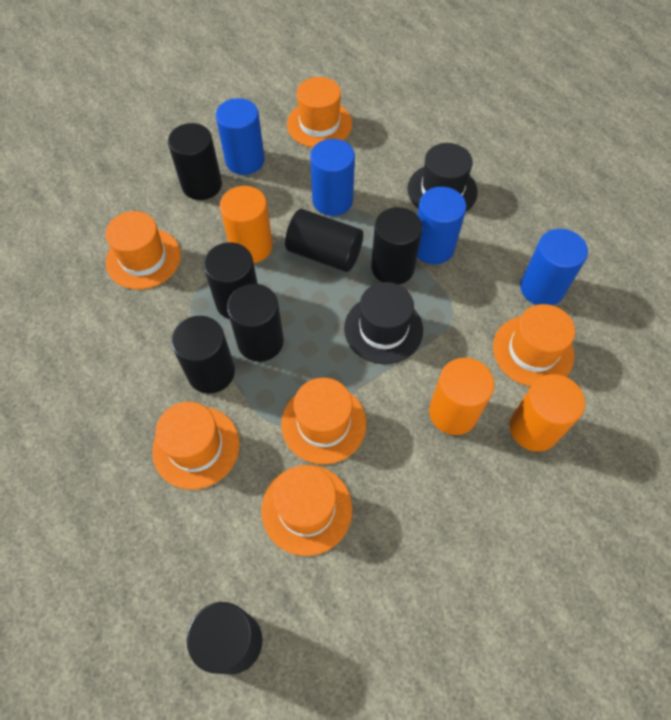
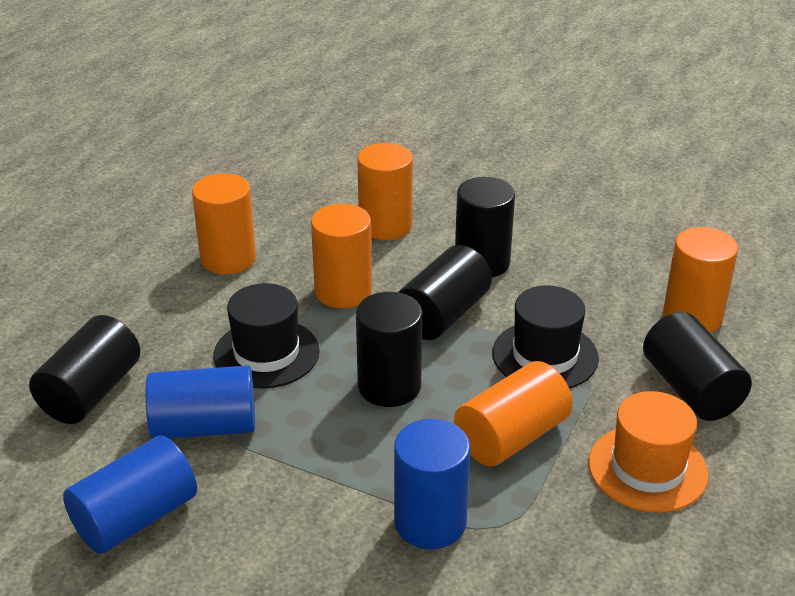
black cylinder: [168,123,222,200] [171,316,235,394] [186,602,262,674] [203,242,258,319] [227,284,284,362] [285,209,363,272] [371,207,423,285] = 7 -> [29,315,140,424] [356,292,422,407] [398,245,492,340] [455,177,515,277] [643,312,752,421] = 5
blue cylinder: [216,98,265,175] [310,139,355,216] [417,187,466,264] [520,229,588,305] = 4 -> [63,436,197,554] [145,365,255,439] [394,419,470,549] = 3
orange cylinder: [220,186,273,263] [429,358,494,435] [509,374,585,452] = 3 -> [192,173,256,274] [311,204,372,308] [357,143,413,240] [454,361,573,466] [663,227,738,333] = 5
orange hat: [105,211,181,289] [152,402,240,490] [261,465,352,556] [281,378,366,464] [287,77,352,148] [493,304,575,386] = 6 -> [588,391,709,513] = 1

